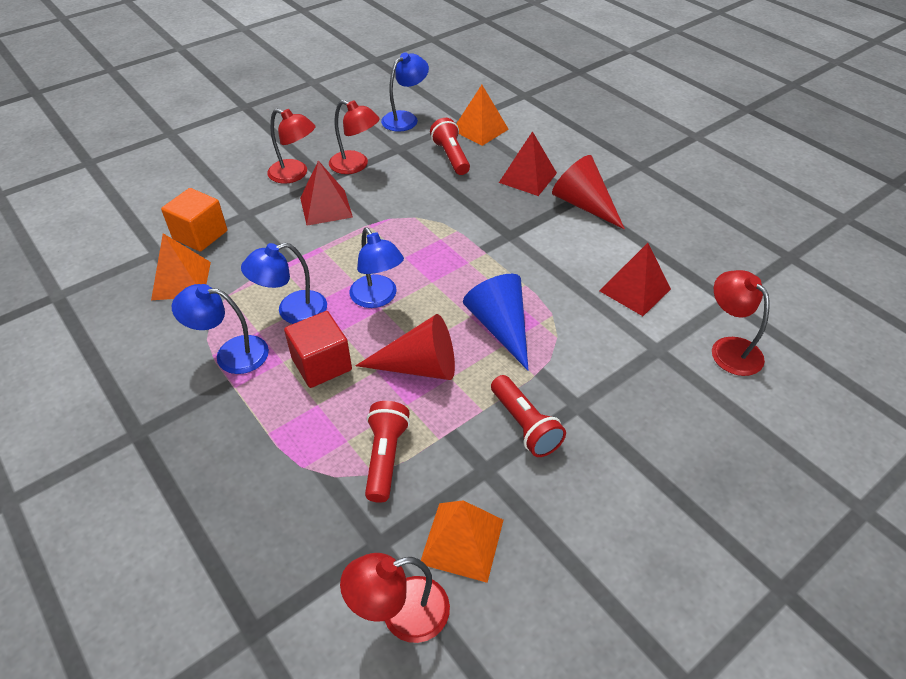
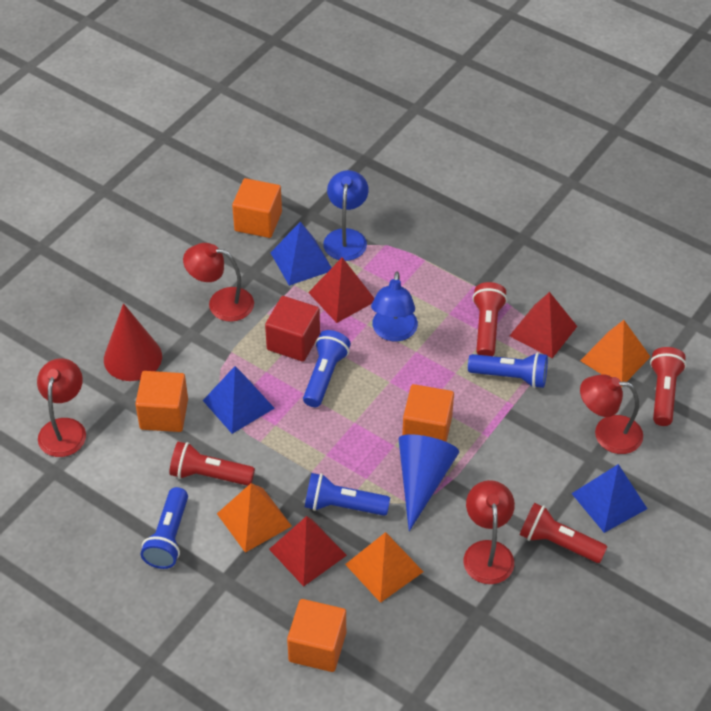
blue flashlight: none = 0 -> [141,487,188,569] [303,330,351,407] [305,473,390,516] [468,352,548,388] = 4
blue lamp: [172,284,269,374] [241,243,327,324] [349,228,404,308] [381,52,429,132] = 4 -> [323,170,368,261] [371,271,418,341] = 2
blue pyramid: none = 0 -> [203,366,274,434] [270,222,332,286] [571,464,647,533] = 3
orange cube: [161,188,227,252] = 1 -> [135,371,188,432] [232,178,282,238] [287,599,346,672] [402,384,454,442] = 4
red cone: [355,314,455,380] [552,155,625,230] = 2 -> [104,303,162,381] = 1
red flashlight: [365,401,410,503] [430,118,470,175] [491,375,566,457] = 3 -> [169,441,255,486] [472,282,507,356] [520,503,607,563] [650,347,686,426] = 4

